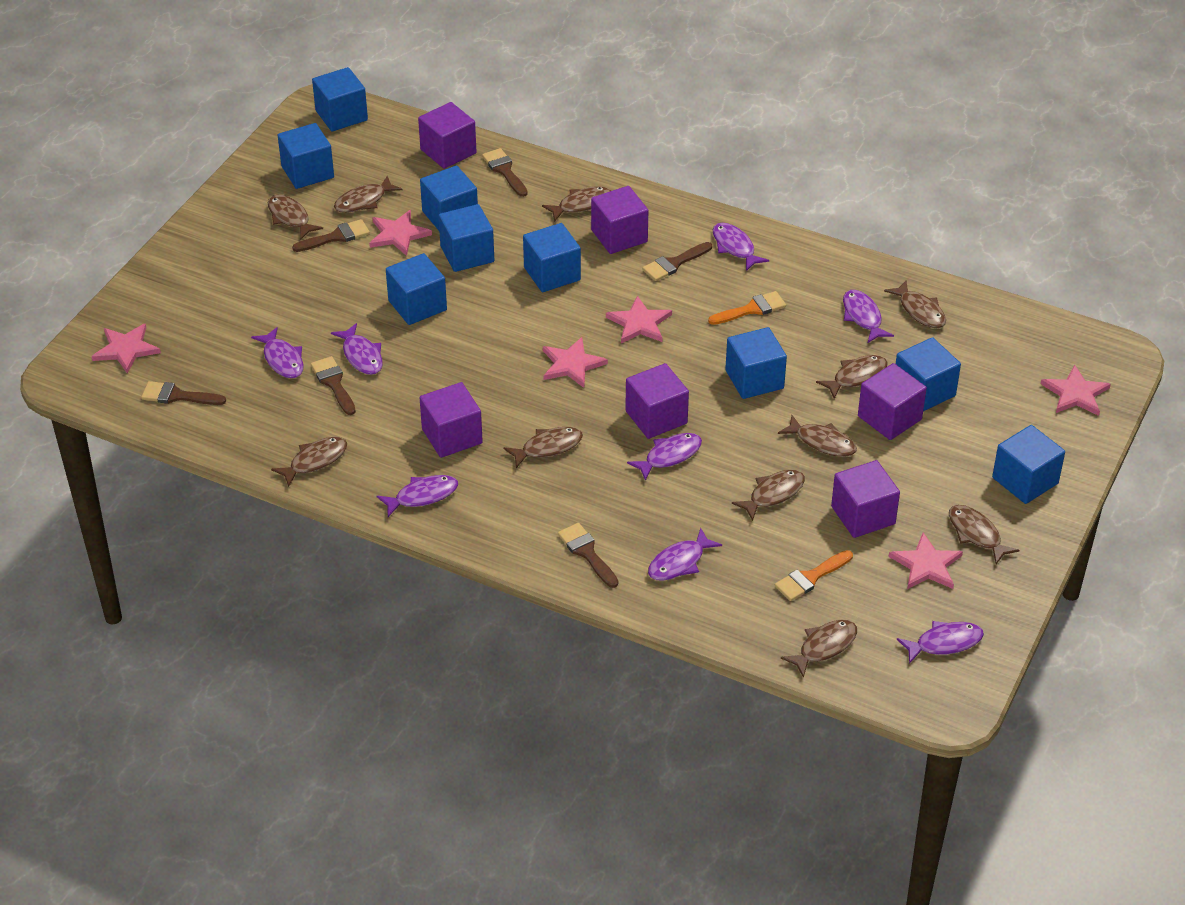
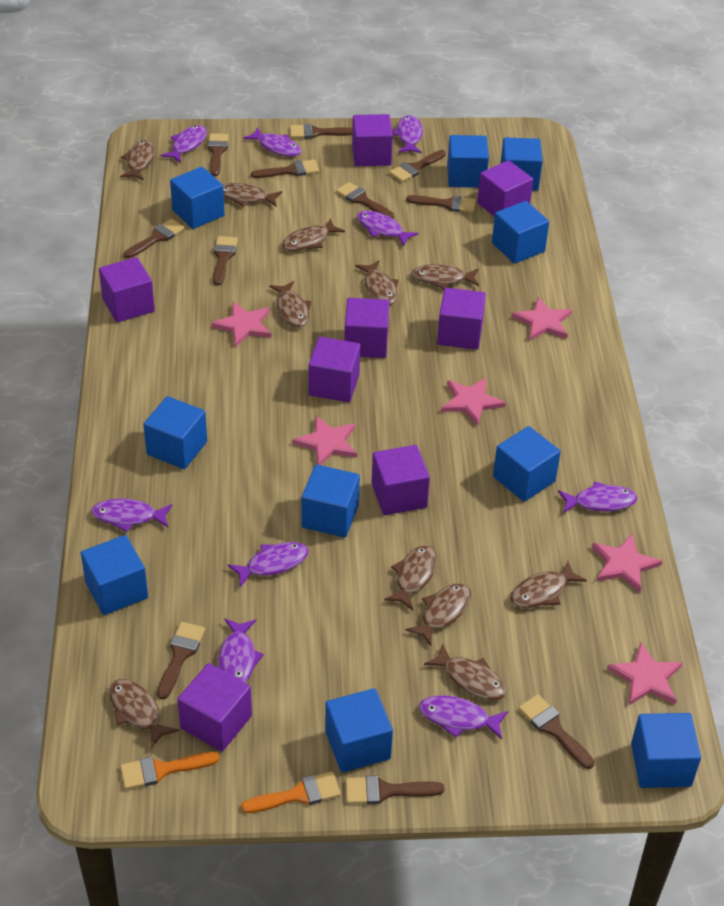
blue cube: [278,123,334,189] [312,67,368,132] [386,253,447,325] [420,166,478,232] [439,204,494,272] [523,223,581,292] [725,327,787,399] [896,337,961,411] [992,425,1065,504] = 9 -> [81,535,148,615] [143,396,207,469] [170,167,225,229] [302,464,360,538] [325,688,393,773] [447,135,489,188] [492,201,549,264] [493,426,561,502] [500,137,543,191] [631,713,701,788] = 10
brown brush: [141,381,226,405] [292,219,370,252] [311,356,356,415] [482,148,528,197] [558,523,618,588] [642,242,712,281] = 6 -> [124,219,185,258] [157,622,205,700] [208,133,229,176] [213,236,238,286] [251,160,319,178] [290,124,352,139] [336,182,394,218] [345,776,444,804] [389,150,446,182] [406,195,476,213] [518,694,594,769] = 11
purple cube: [418,102,477,169] [419,382,483,458] [591,186,648,254] [625,363,689,439] [831,460,900,538] [858,363,927,440] = 6 -> [99,257,155,323] [177,663,252,752] [308,337,361,402] [345,298,389,358] [352,114,393,166] [371,445,430,515] [437,288,486,350] [477,160,533,217] = 8
purple fish: [251,327,304,378] [331,323,383,375] [377,475,458,517] [627,433,702,481] [648,528,722,581] [713,223,769,271] [843,290,894,343] [897,621,984,664] = 8 -> [91,499,173,532] [160,125,207,163] [218,619,264,683] [228,542,309,587] [243,127,302,157] [357,210,419,246] [392,115,423,154] [419,695,508,739] [558,481,637,513] = 9

